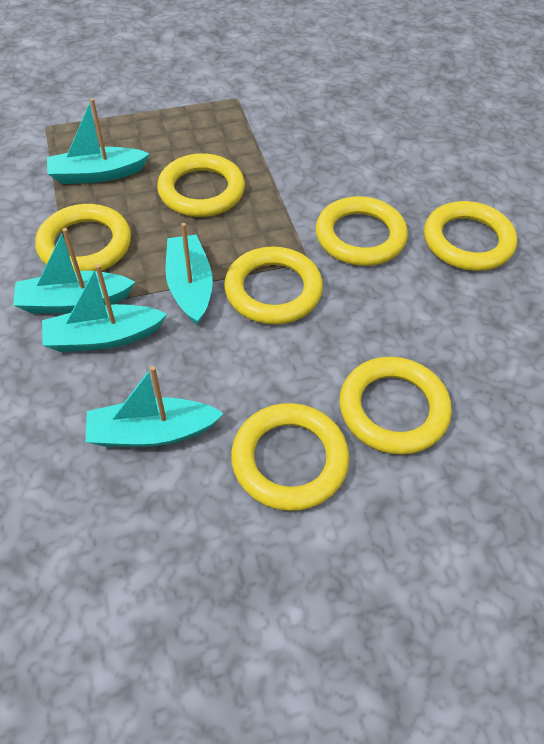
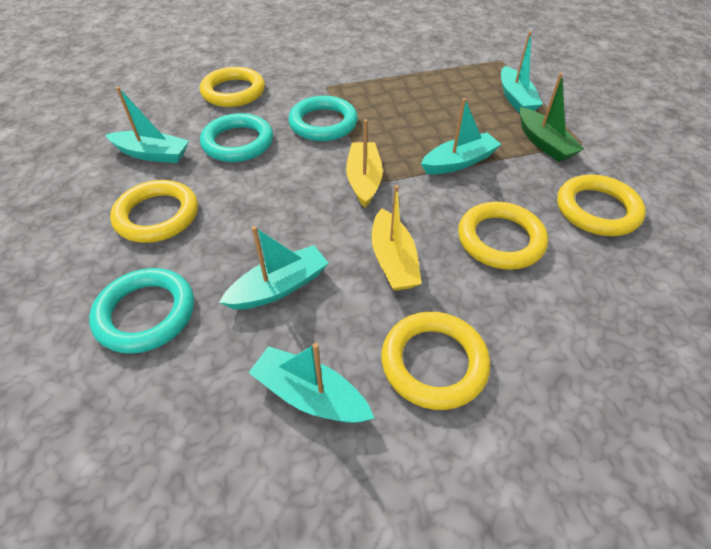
green boat: none = 0 -> [520,73,584,162] = 1
turquoise ring: none = 0 -> [89,268,194,354] [200,113,273,162] [288,96,358,141] = 3
yellow boat: none = 0 -> [346,119,383,208] [372,185,422,291] = 2
yellow ring: [35,204,131,271] [157,153,245,217] [224,247,323,325] [231,403,349,511] [316,196,408,266] [339,357,452,455] [424,201,517,271] = 7 -> [110,180,198,243] [200,67,265,107] [381,312,490,410] [458,202,548,270] [557,174,646,236] = 5

